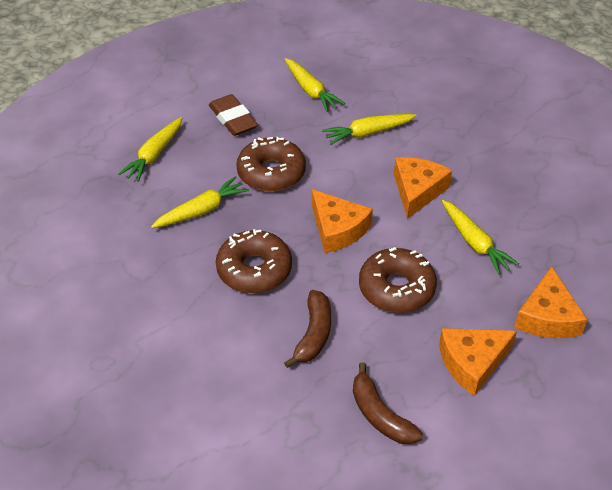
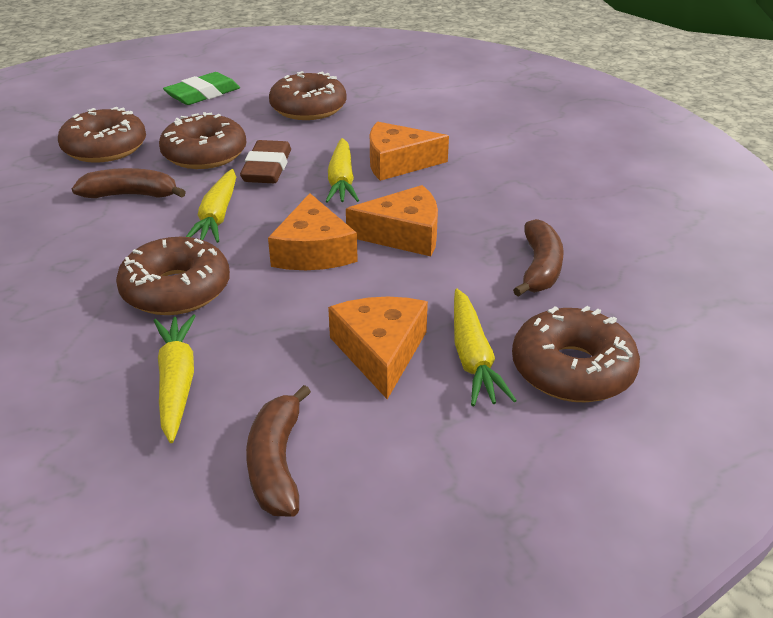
brown banana: [284,290,331,368] [353,362,423,444] = 2 -> [72,168,186,198] [246,385,311,517] [513,219,564,297] = 3
brown donut: [216,229,292,293] [236,137,306,192] [359,247,437,313] = 3 -> [58,107,146,163] [116,237,230,315] [159,112,246,169] [269,71,347,120] [512,306,640,402] = 5
green eraser: none = 0 -> [163,72,240,105] = 1
yellow carrot: [118,117,182,182] [151,176,249,228] [285,58,345,112] [322,114,417,145] [442,200,519,275] = 5 -> [154,314,196,443] [186,169,236,243] [325,138,359,203] [454,289,517,406] = 4

